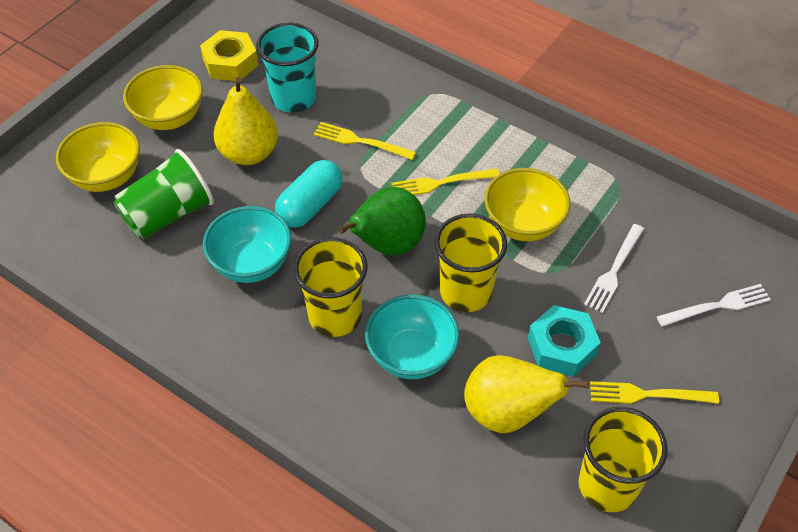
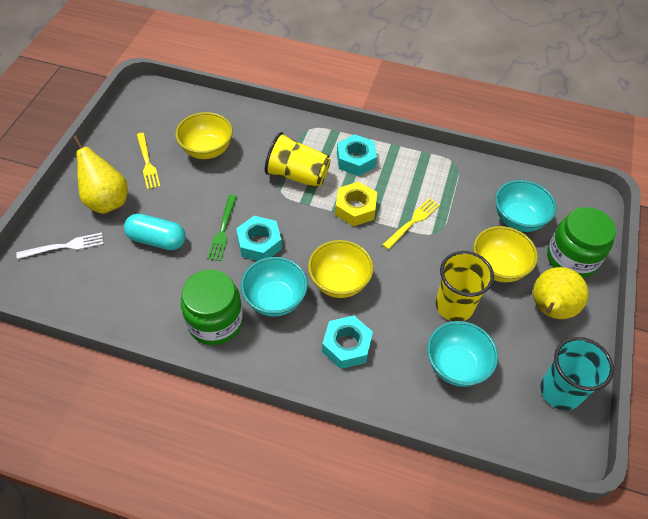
green cup: [114,149,214,239] = 1 -> none = 0
green fork: none = 0 -> [207,195,237,261] = 1
green jar: none = 0 -> [181,269,243,345] [547,207,616,278] = 2
green pear: [338,187,426,255] = 1 -> none = 0
turquoise bowl: [203,206,292,283] [365,294,460,379] = 2 -> [241,257,308,317] [427,321,498,387] [495,180,557,232] = 3
turquoise nut: [528,305,601,377] = 1 -> [236,216,282,261] [322,316,373,369] [337,134,377,176] = 3
white fork: [584,224,644,313] [657,284,771,327] = 2 -> [16,233,104,259] = 1
yellow cup: [293,237,368,337] [435,213,507,312] [579,407,668,512] = 3 -> [265,132,330,188] [436,251,494,321] = 2
yellow fork: [314,122,416,160] [391,168,500,195] [590,381,719,404] = 3 -> [137,133,161,190] [382,198,440,250] = 2

